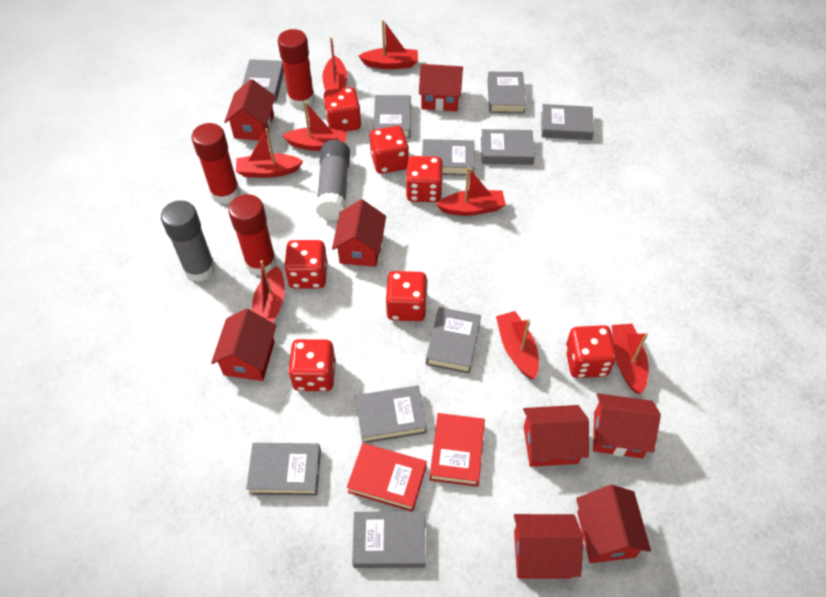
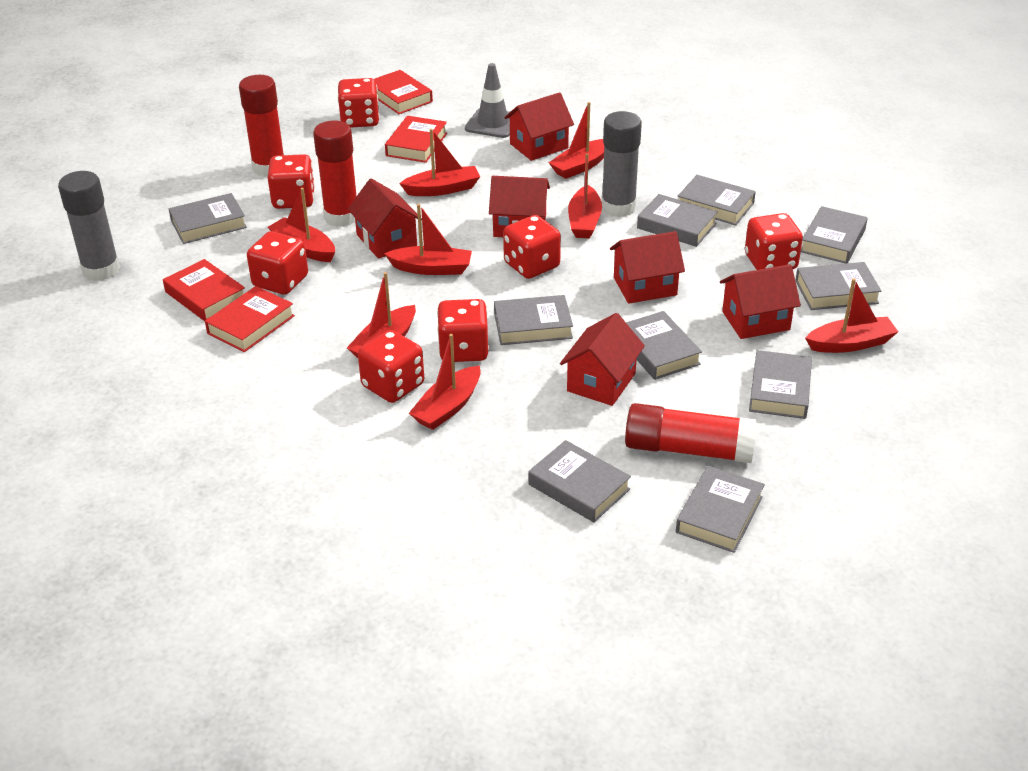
grey traffic cone: none = 0 -> [465,63,510,138] = 1
red book: [347,443,427,511] [430,413,485,487] = 2 -> [163,259,245,321] [205,286,295,352] [374,70,433,114] [385,116,447,163] = 4
red house: [211,309,276,381] [224,79,275,140] [332,199,386,267] [419,64,463,111] [514,514,583,579] [523,405,589,467] [576,485,651,563] [593,393,661,458] = 8 -> [348,179,422,259] [489,176,550,237] [504,92,574,161] [560,313,645,406] [610,231,685,304] [720,264,801,339] = 6

